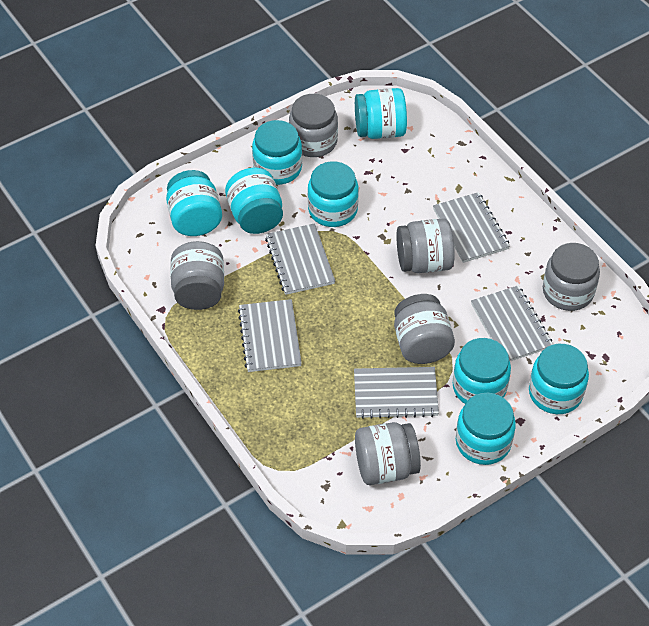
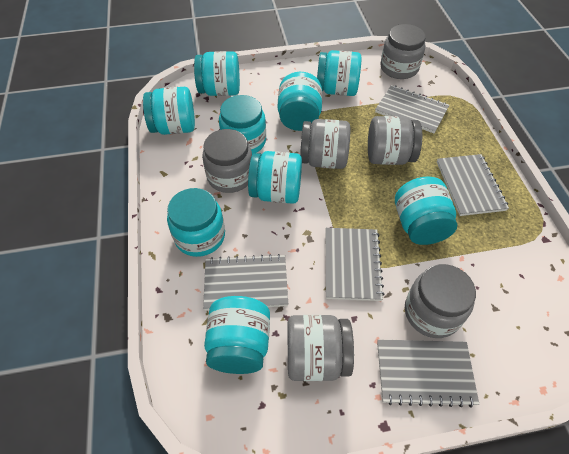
turquoise jar: [166,170,222,236] [225,168,283,234] [252,120,302,185] [308,161,359,227] [355,88,407,139] [453,338,511,404] [456,393,516,465] [529,344,589,414] = 8 -> [143,87,195,135] [167,188,225,257] [194,51,240,96] [204,296,270,374] [219,95,266,154] [248,151,302,204] [278,72,322,131] [317,50,362,96] [395,177,457,245] = 9

